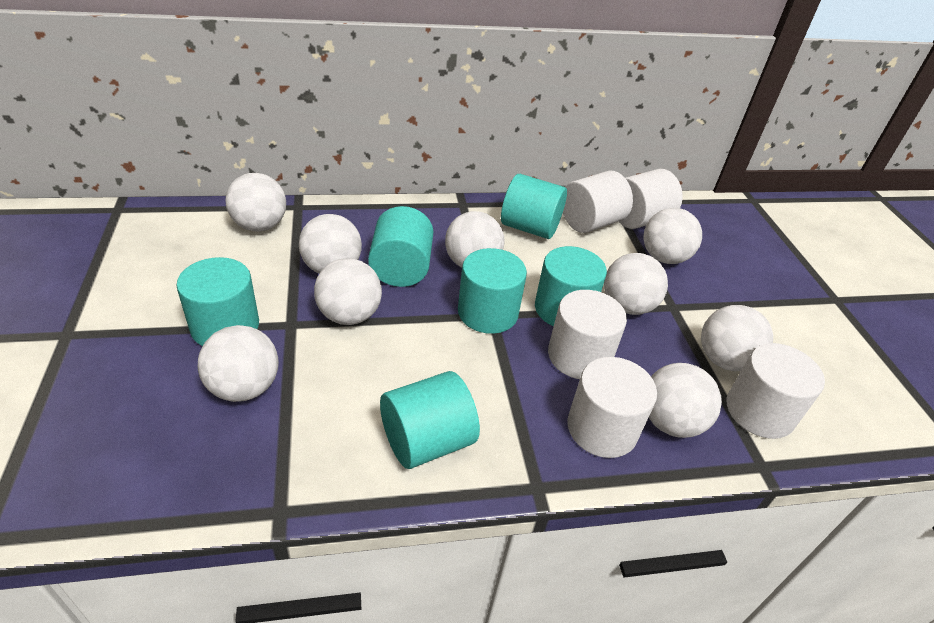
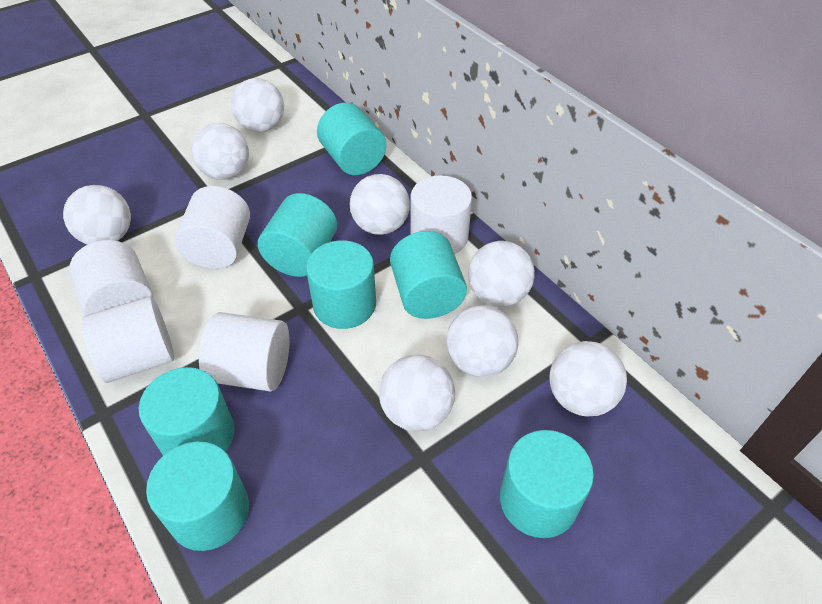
turquoise cylinder: [176,257,259,346] [368,206,433,287] [380,371,480,469] [458,248,527,334] [501,174,567,239] [535,246,607,326] = 6 -> [139,367,235,456] [146,442,249,551] [258,193,337,277] [306,240,376,329] [317,103,386,175] [390,231,467,319] [500,430,594,538] = 7
white ball: [198,325,279,402] [225,173,286,231] [299,214,362,273] [314,258,382,325] [445,211,504,268] [604,253,668,315] [643,208,702,264] [649,363,722,438] [701,305,773,371] = 9 -> [63,185,131,245] [191,123,249,180] [231,78,284,132] [350,174,410,235] [379,354,455,431] [446,305,518,377] [468,241,535,307] [549,341,627,417] = 8

